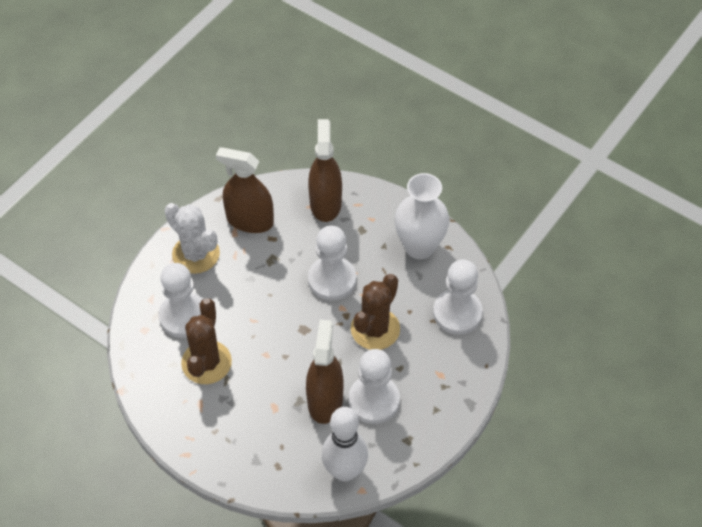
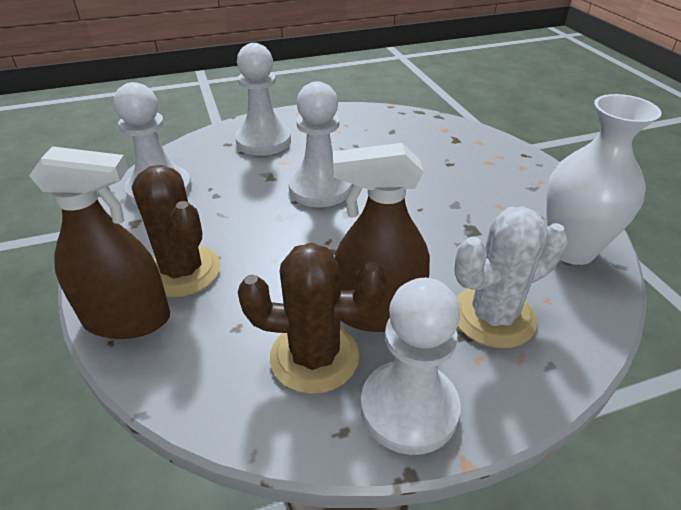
brown spray bottle: [216,147,274,233] [306,320,344,424] [308,119,342,222] = 3 -> [29,146,170,339] [333,143,430,332] = 2
white bowling pin: [322,407,368,482] = 1 -> none = 0

